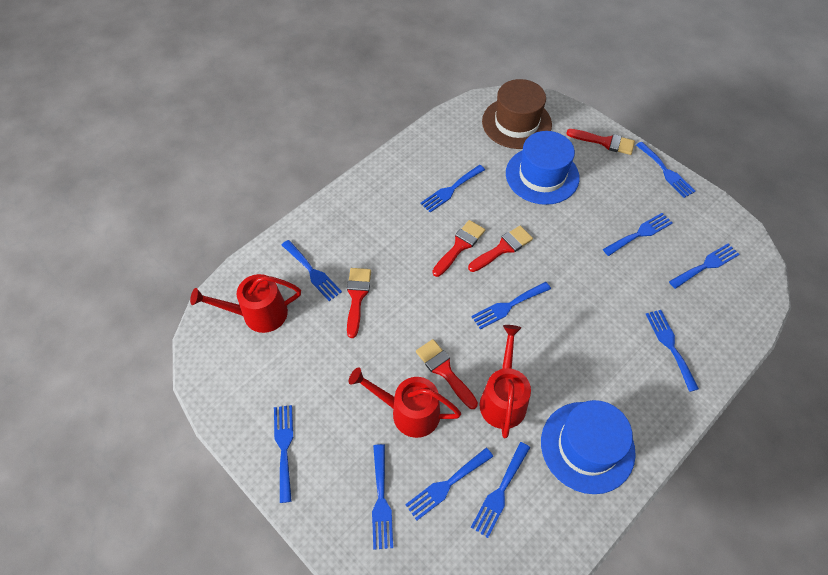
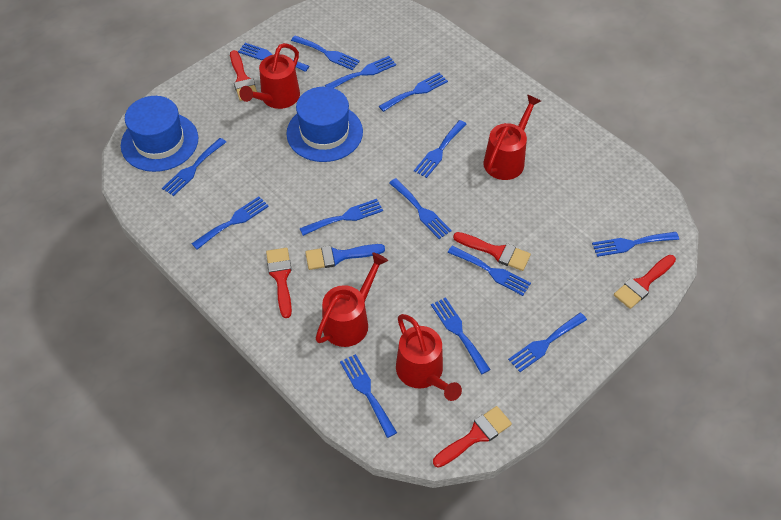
blue brush: none = 0 -> [305,244,385,270] = 1
blue fork: [274,405,293,503] [282,240,342,301] [372,444,393,550] [405,448,493,521] [420,165,485,213] [471,282,551,329] [471,442,530,538] [603,213,672,256] [636,142,696,198] [646,310,699,392] [669,243,740,289] = 11 -> [162,138,226,196] [191,196,269,250] [238,43,309,72] [291,35,360,70] [299,199,383,236] [325,56,396,88] [340,354,397,438] [379,73,448,112] [389,178,452,239] [414,120,466,178] [431,297,491,374] [447,245,531,296] [508,313,587,372] [592,232,679,257] = 14
brown hat: [482,79,552,149] = 1 -> none = 0
red watering can: [190,274,301,333] [349,367,461,438] [480,325,531,438] = 3 -> [239,43,300,109] [316,252,388,347] [396,314,462,401] [483,94,541,180] = 4

